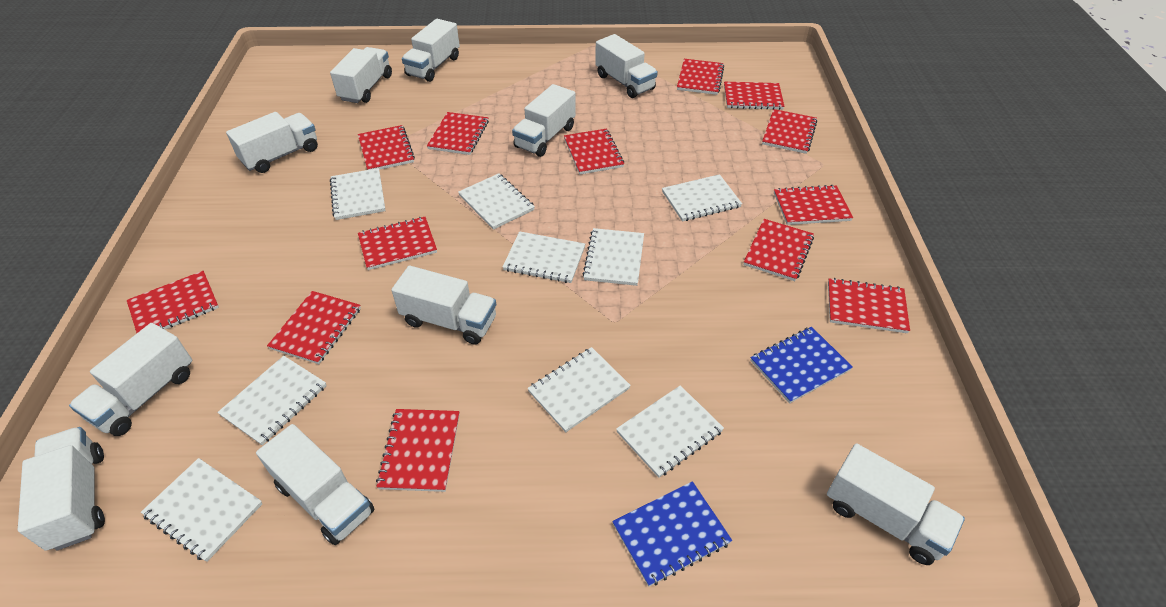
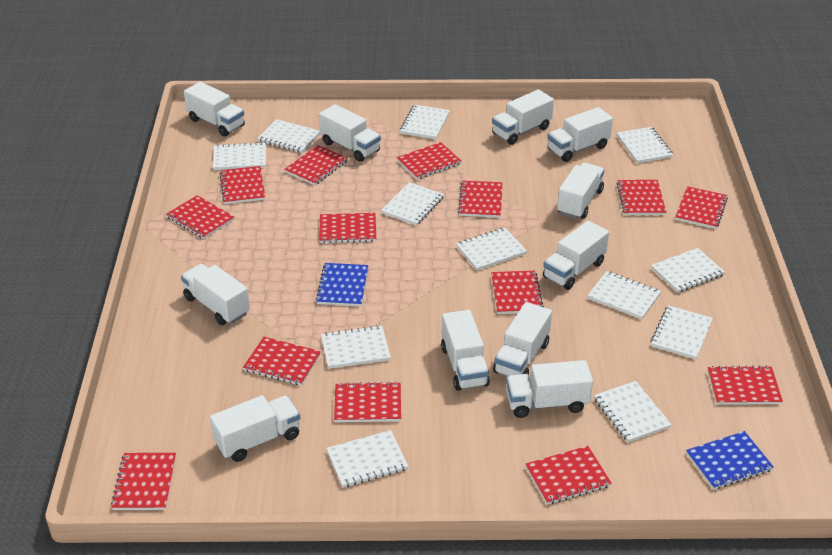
red notebook: [127,271,219,333] [267,291,361,364] [358,125,415,170] [358,217,437,270] [376,409,459,492] [427,112,489,155] [564,129,624,174] [677,59,724,95] [724,82,785,110] [744,219,814,281] [762,109,817,154] [774,185,853,225] [828,278,910,333] = 13 -> [111,453,176,510] [166,195,234,239] [220,166,265,204] [243,337,321,386] [284,145,348,185] [319,213,376,243] [334,382,401,422] [397,142,461,179] [458,180,502,218] [491,271,544,314] [526,446,611,505] [617,180,666,215] [675,186,728,229] [708,366,783,405] = 14
white notebook: [141,458,262,562] [217,356,327,445] [330,168,386,220] [458,173,535,230] [503,231,585,283] [527,347,631,432] [582,228,644,286] [616,385,724,478] [662,174,742,221] = 9 -> [213,142,266,170] [257,119,320,153] [321,325,391,369] [326,430,409,488] [381,182,444,226] [400,105,450,139] [456,228,527,271] [587,271,661,319] [594,381,672,442] [617,127,673,163] [651,248,725,293] [651,305,713,359] = 12
white truck: [18,427,105,551] [69,323,193,436] [226,112,318,173] [256,424,375,545] [330,47,392,103] [391,266,496,345] [402,19,460,82] [512,84,576,157] [595,34,658,98] [827,443,965,565] = 10 -> [181,264,250,325] [184,82,245,137] [210,395,300,462] [319,104,381,162] [441,310,490,391] [492,89,554,145] [493,302,552,376] [506,360,593,418] [543,221,609,290] [547,107,613,162] [557,163,604,219] = 11

